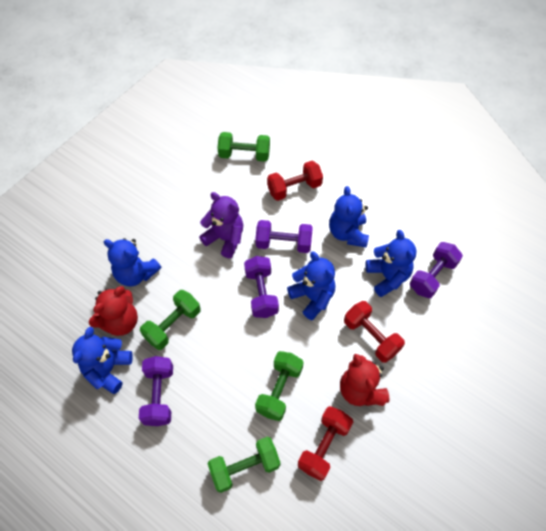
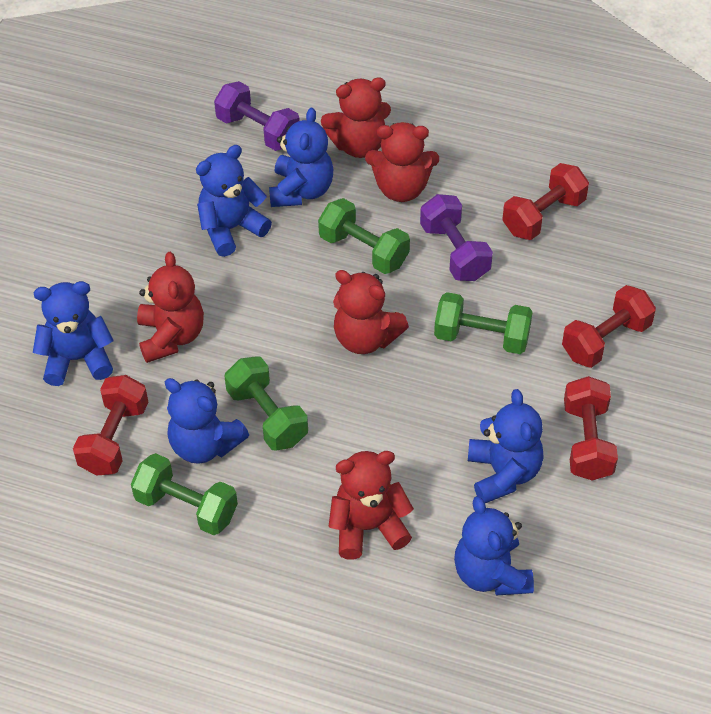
blue teddy bear: [72,327,133,394] [103,238,161,286] [287,251,335,320] [329,186,369,247] [366,230,416,297] = 5 -> [33,281,114,386] [165,378,249,464] [196,145,272,257] [269,108,333,207] [454,496,534,596] [468,389,544,503] = 6
purple dumbbell: [139,356,173,426] [244,256,279,318] [255,220,313,253] [410,242,463,298] = 4 -> [214,81,300,151] [420,194,493,281] = 2
purple teddy bear: [199,192,243,258] = 1 -> none = 0
red dumbbell: [267,161,323,201] [298,406,353,481] [344,301,405,363] = 3 -> [73,375,148,476] [502,163,589,240] [562,285,656,368] [564,376,618,480] = 4
red teddy bear: [89,286,138,336] [340,354,389,406] = 2 -> [137,252,204,363] [321,77,391,158] [329,451,414,560] [333,270,409,354] [365,122,439,202] = 5

